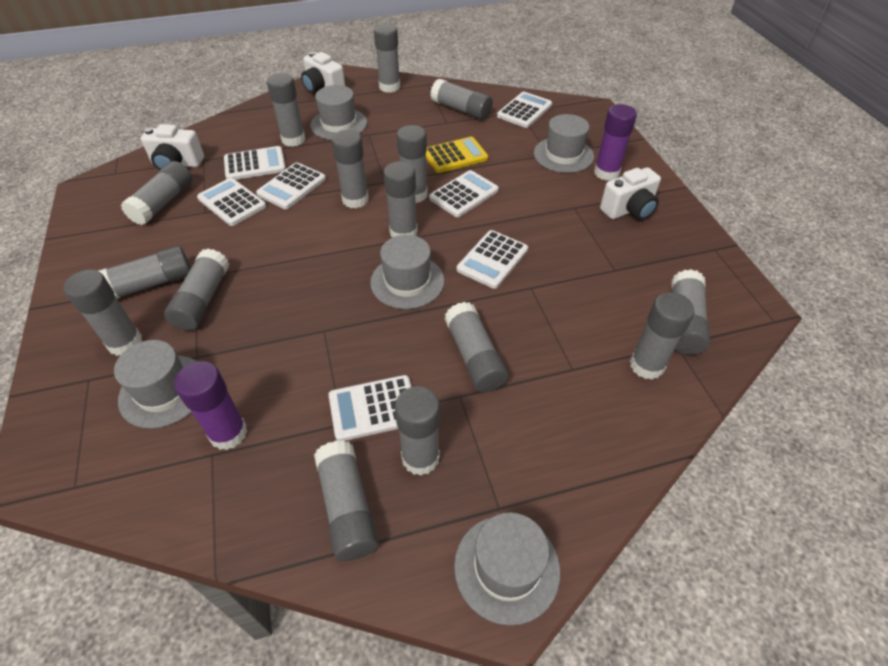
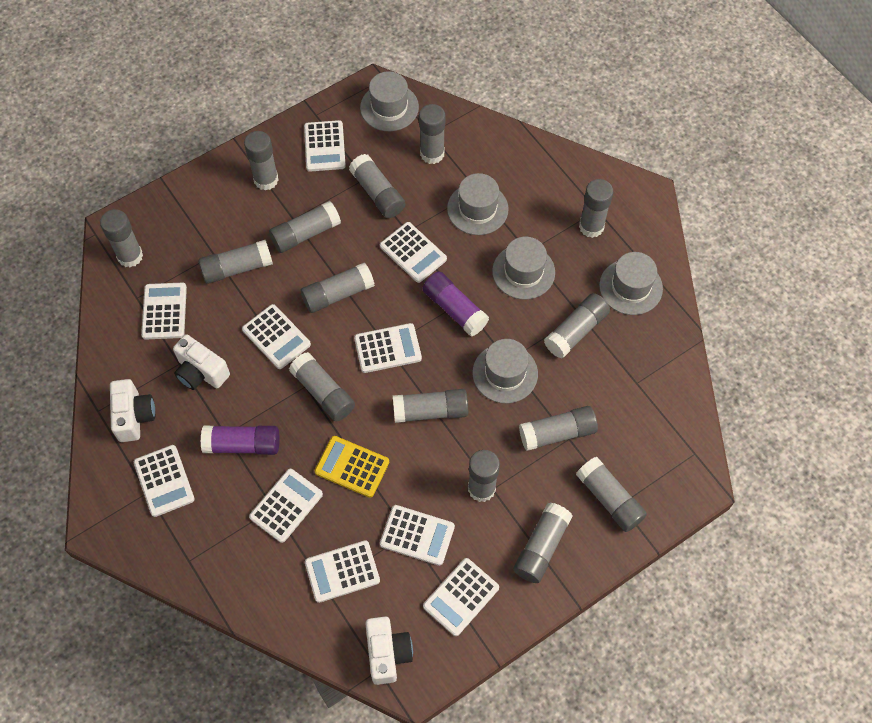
white calculator: [197,178,266,226] [224,146,286,180] [256,162,326,209] [329,375,411,441] [429,170,499,217] [457,230,528,289] [497,92,552,128] = 7 -> [134,445,195,517] [141,283,187,339] [242,304,311,369] [249,469,323,543] [304,120,346,171] [305,540,380,603] [354,323,422,373] [380,222,447,283] [380,505,455,566] [423,558,499,636] = 10

